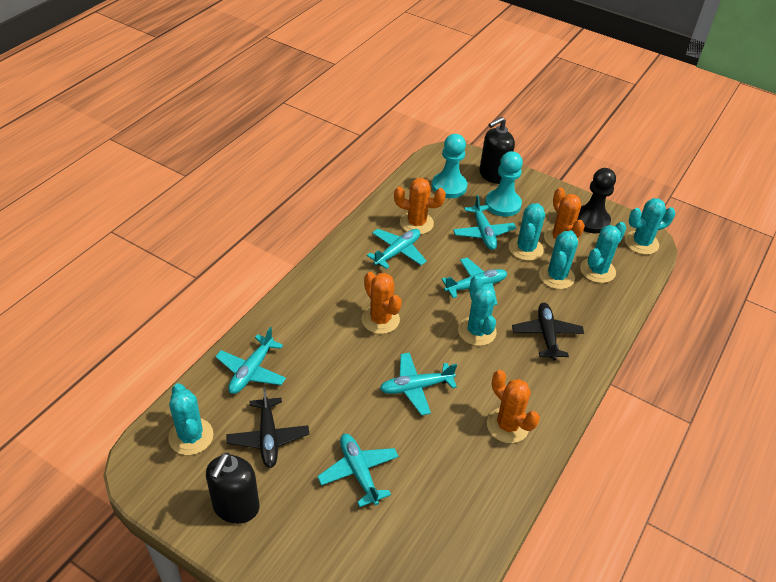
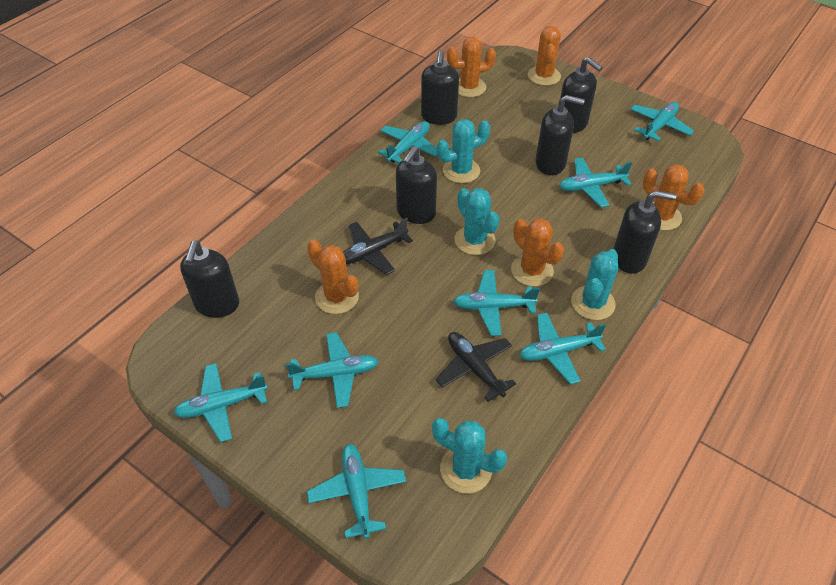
black pawn: [577,168,616,233] = 1 -> none = 0
black soap dispenser: [206,452,259,524] [480,117,515,184] = 2 -> [180,241,239,318] [396,146,437,224] [421,50,459,125] [535,95,585,175] [560,57,603,133] [613,190,676,274] = 6
orange cactus: [361,272,402,334] [394,178,446,234] [487,370,540,443] [544,187,585,248] = 4 -> [307,240,359,314] [447,37,496,97] [511,218,564,287] [528,26,561,86] [643,164,705,230] = 5
turquoise cactus: [168,383,214,455] [458,275,497,346] [509,203,545,261] [539,231,578,289] [580,222,626,283] [625,198,675,255] = 6 -> [432,418,507,494] [437,119,490,183] [454,188,500,255] [571,249,618,320] = 4
turquoise pawn: [432,134,467,198] [485,151,523,217] = 2 -> none = 0
turquoise plane: [215,327,286,394] [317,434,399,507] [367,229,427,269] [380,353,457,416] [442,258,507,305] [453,195,516,250] = 6 -> [174,363,268,442] [286,332,379,408] [307,444,406,539] [378,121,437,163] [453,270,540,336] [519,313,606,384] [559,157,632,207] [630,102,694,141] = 8

